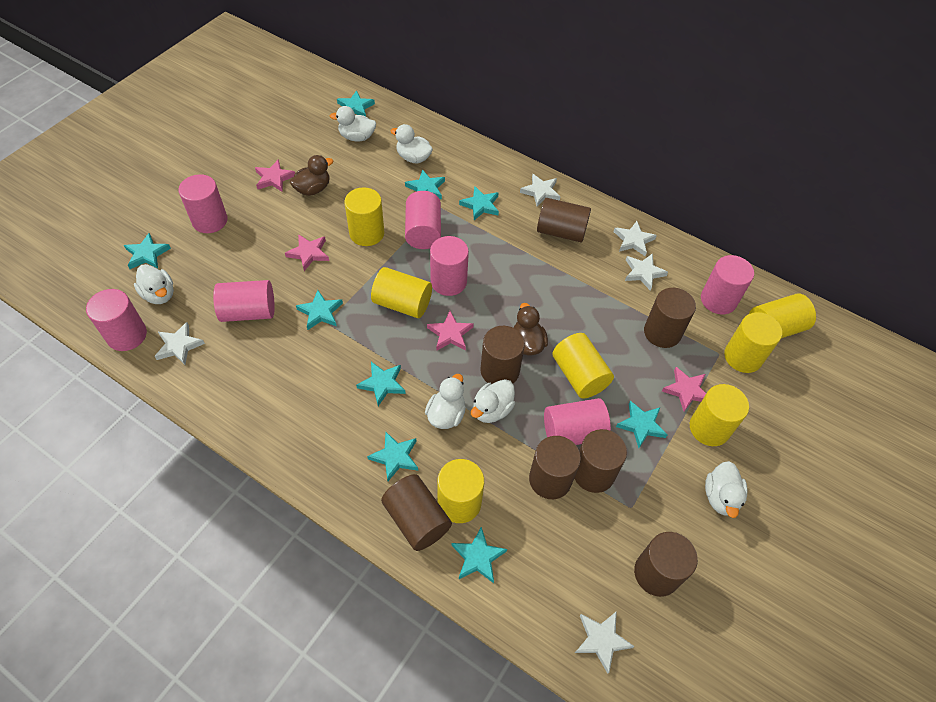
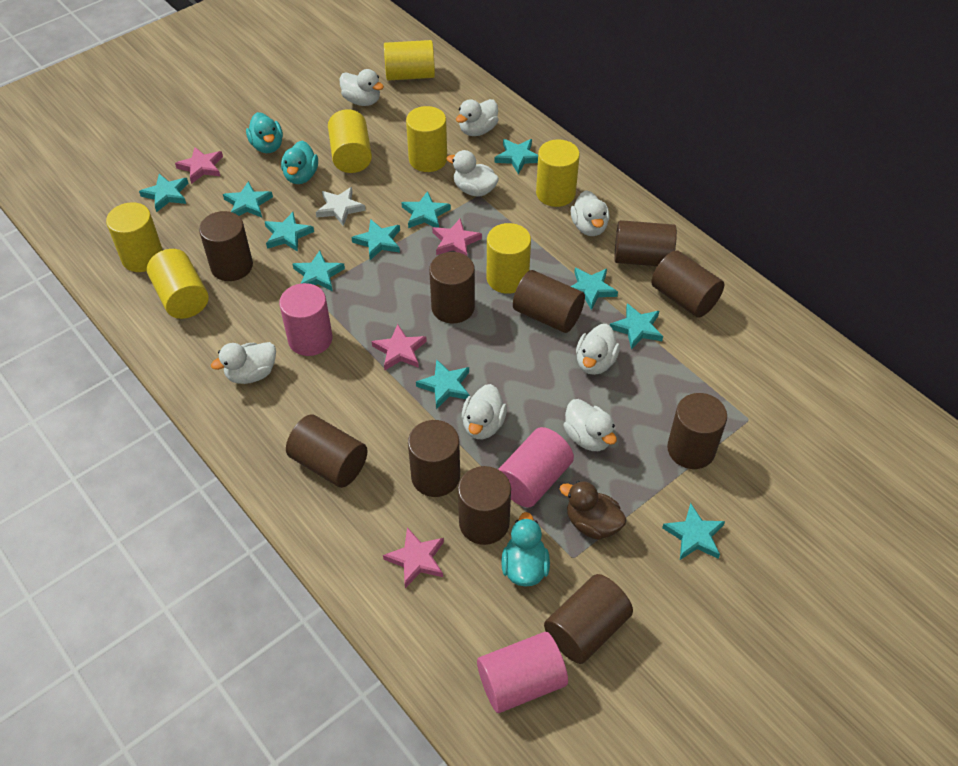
brown cylinder: [381,474,452,551] [480,326,525,384] [529,436,581,499] [537,198,591,242] [574,429,627,493] [634,532,698,597] [644,288,696,348] = 7 -> [199,211,253,281] [286,414,368,488] [408,420,460,497] [429,252,475,324] [458,466,511,545] [513,270,585,333] [544,574,633,664] [614,220,677,266] [651,250,724,318] [667,393,727,469] = 10
brown duck: [290,155,333,196] [514,303,548,355] = 2 -> [560,481,627,540] = 1
pink cylinder: [86,289,147,351] [179,174,228,233] [213,280,275,322] [405,191,441,249] [430,236,469,296] [544,398,611,445] [701,255,754,314] = 7 -> [279,283,332,356] [477,632,568,713] [498,427,574,508] = 3
turquoise duck: none = 0 -> [246,112,283,153] [281,141,318,184] [501,512,550,587] = 3
turquoise star: [124,233,171,269] [296,290,343,330] [337,90,375,116] [356,362,406,406] [367,432,418,481] [405,169,445,199] [452,527,507,583] [459,186,499,220] [616,401,667,448] = 9 -> [139,174,188,212] [223,181,273,218] [265,212,314,252] [293,251,345,291] [351,219,400,260] [401,191,451,228] [416,359,470,409] [494,139,538,174] [571,268,618,310] [610,303,663,349] [662,503,725,560] = 11
white duck: [134,264,174,304] [330,106,376,141] [391,124,433,164] [425,374,466,429] [471,379,515,423] [705,461,747,518] = 6 -> [211,342,276,384] [339,69,384,106] [446,150,499,197] [456,99,498,136] [462,384,507,439] [564,399,617,451] [571,190,609,236] [576,324,620,375] = 8
white star: [154,322,205,365] [520,174,561,207] [575,611,634,674] [613,221,657,256] [625,253,668,291] = 5 -> [316,187,366,226] = 1

